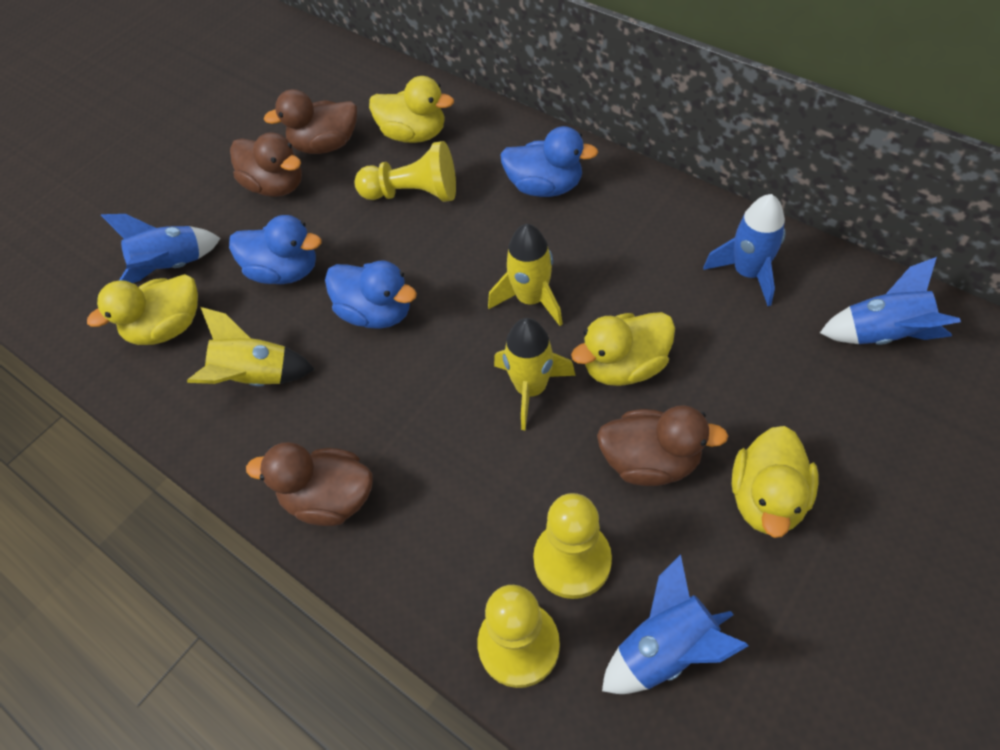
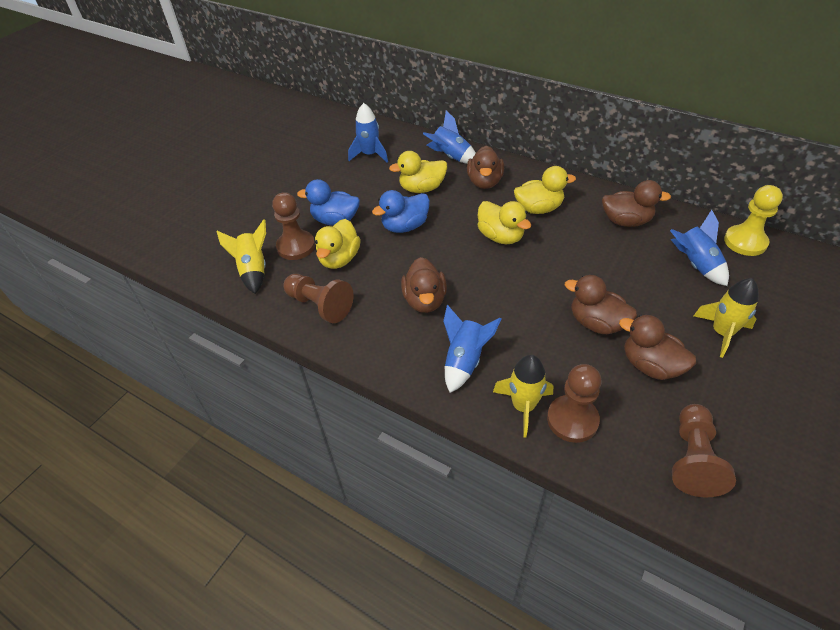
blue duck: [229,215,322,284] [325,261,417,329] [500,126,598,197] = 3 -> [297,179,360,225] [372,190,430,233] = 2
brown duck: [230,132,302,197] [246,442,372,526] [264,89,357,154] [597,405,728,486] = 4 -> [401,257,447,313] [467,146,504,189] [565,275,637,334] [602,180,671,227] [619,315,696,380] = 5
brown pawn: none = 0 -> [272,192,315,260] [283,274,354,323] [547,364,602,443] [672,404,736,497] = 4
yellow pawn: [354,141,456,202] [477,585,560,688] [533,493,612,599] = 3 -> [724,185,783,256] = 1

